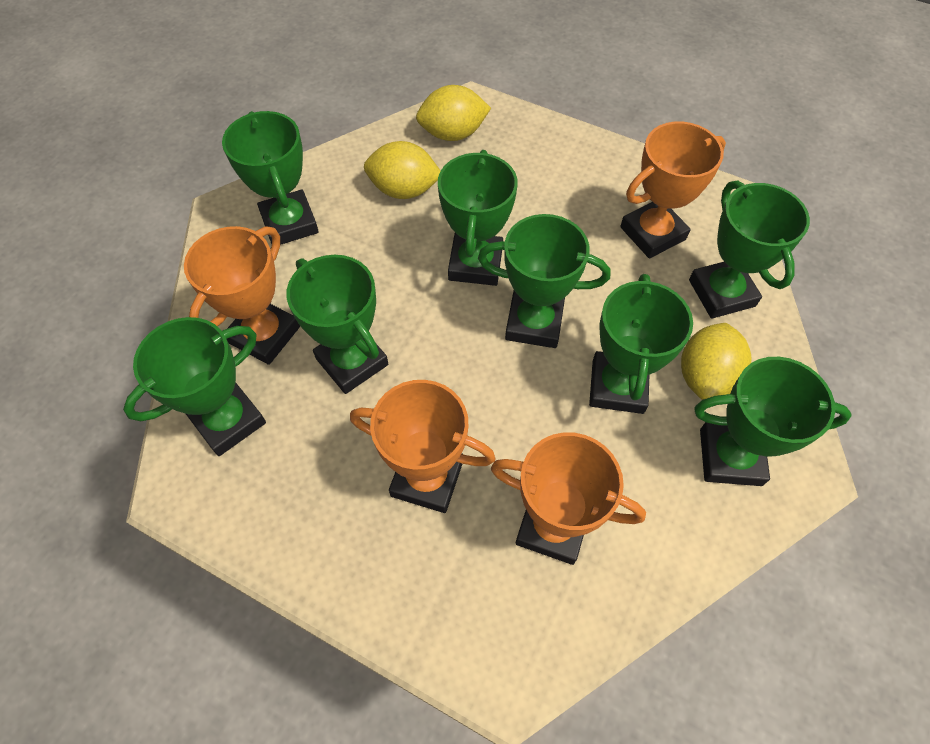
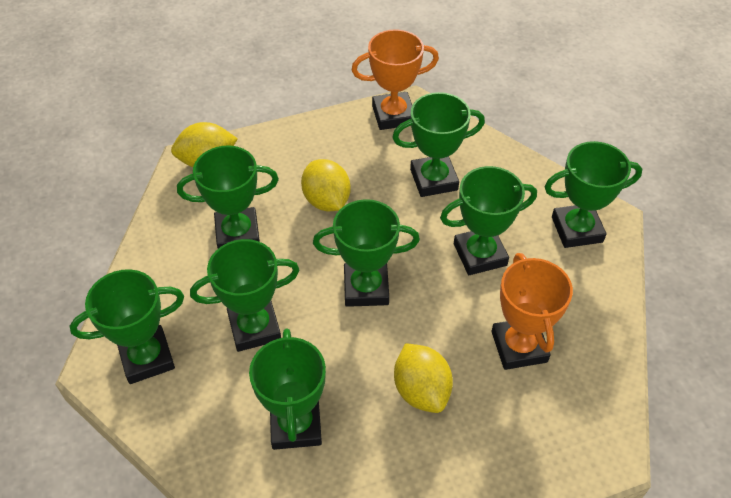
orange trophy: [184,226,300,365] [350,380,496,513] [491,432,646,565] [620,121,726,259] = 4 -> [352,29,439,130] [491,253,573,370] = 2

